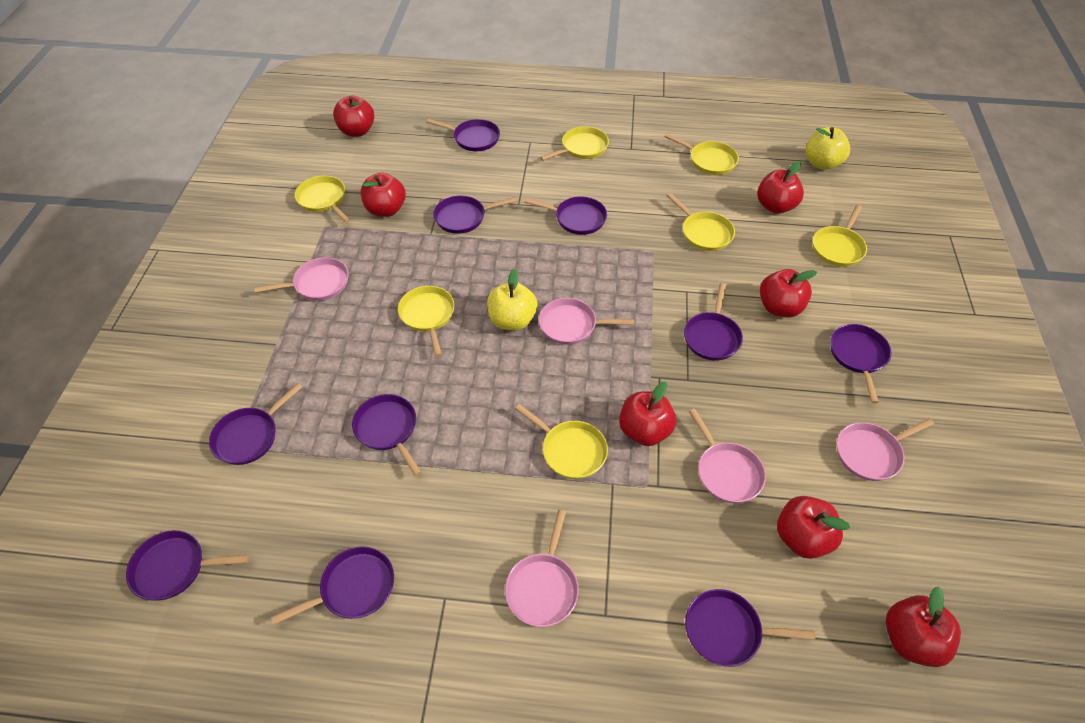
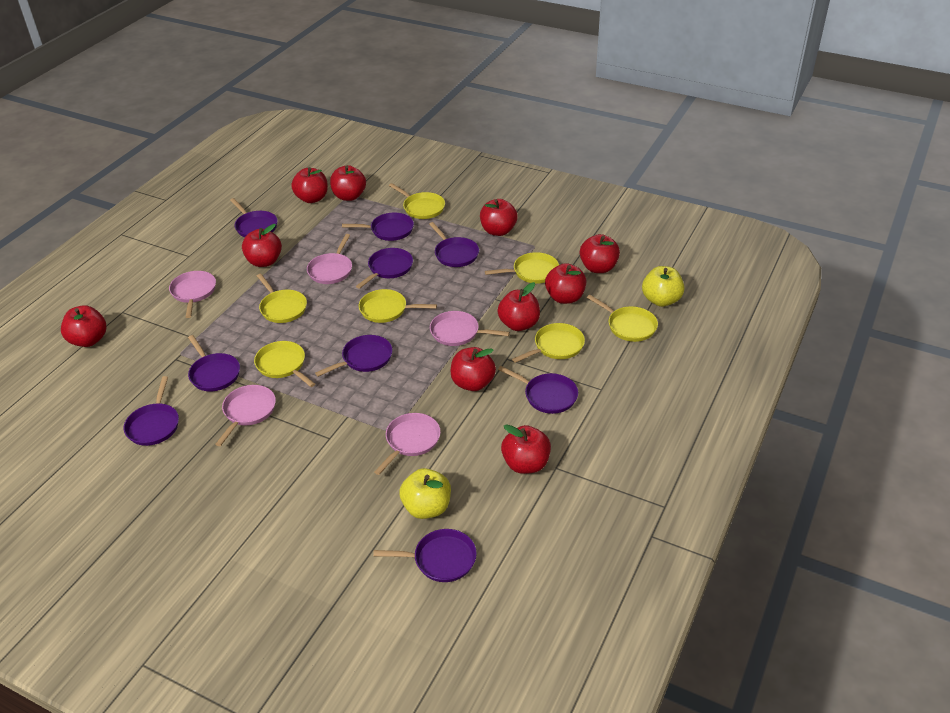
purple pan: [126,530,249,600] [209,383,302,465] [271,546,394,625] [352,394,422,476] [426,119,500,151] [433,196,517,234] [524,197,607,235] [684,283,743,361] [685,589,816,667] [830,324,892,403] = 10 -> [124,376,179,446] [188,335,240,391] [230,198,278,237] [315,335,392,376] [342,213,414,241] [356,248,413,289] [373,529,477,582] [429,222,479,267] [498,366,578,414] = 9
red apple: [333,95,375,137] [361,173,406,217] [619,382,676,446] [757,161,804,214] [760,269,817,318] [777,496,850,559] [886,586,961,667] = 7 -> [61,305,106,347] [242,224,282,267] [291,167,328,203] [330,165,366,201] [451,347,496,391] [480,199,518,236] [498,282,540,331] [501,424,551,474] [545,263,586,304] [580,234,620,273] = 10

